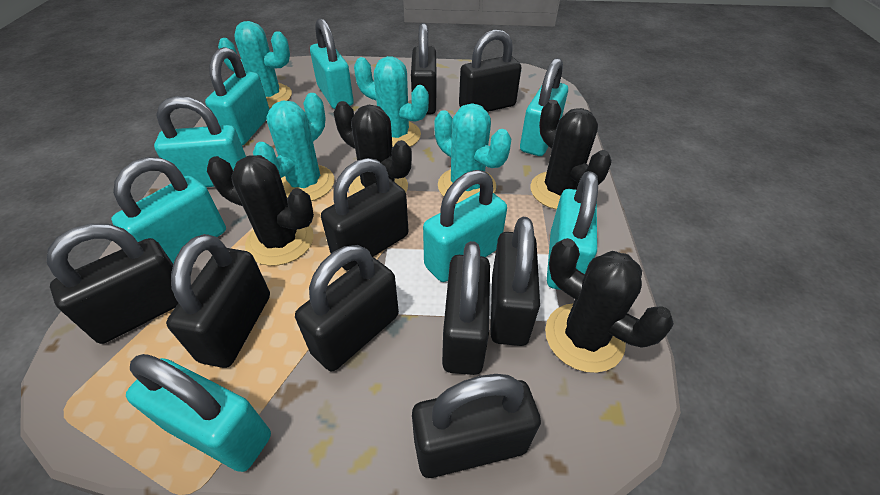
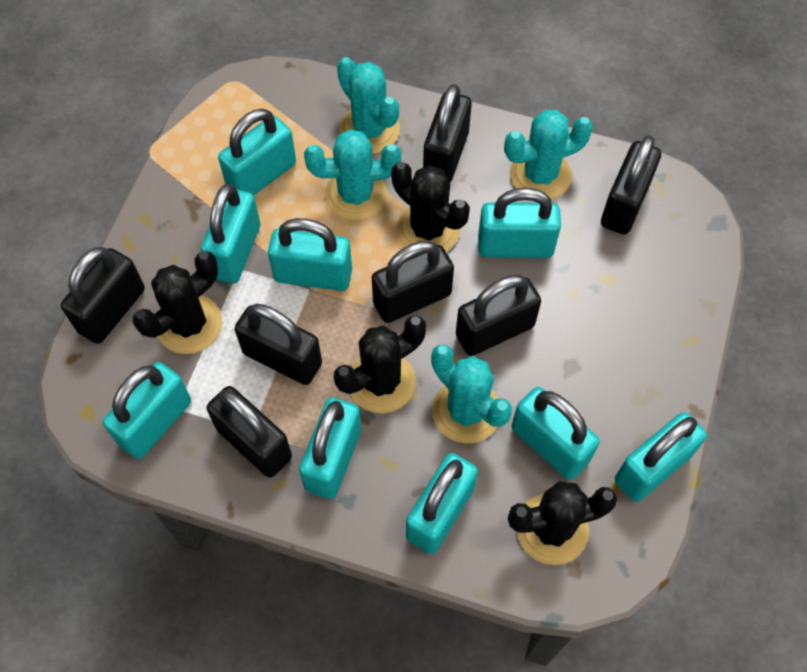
black padlock: [46,224,178,344] [166,234,270,368] [295,245,399,371] [321,158,408,271] [411,23,436,114] [412,374,541,478] [442,241,490,375] [459,29,522,112] [490,217,540,346] = 9 -> [61,247,145,344] [207,386,292,478] [235,304,322,385] [372,241,454,323] [423,84,472,182] [456,275,541,356] [601,136,661,235] = 7
turquoise padlock: [111,157,226,264] [126,354,271,472] [154,96,246,187] [205,47,270,146] [310,18,354,109] [423,170,507,282] [520,58,568,156] [547,171,598,290] = 8 -> [103,362,191,459] [201,184,260,284] [218,109,296,196] [268,218,352,291] [299,397,361,499] [406,453,478,554] [478,188,561,258] [512,387,600,480] [615,412,707,502] = 9

